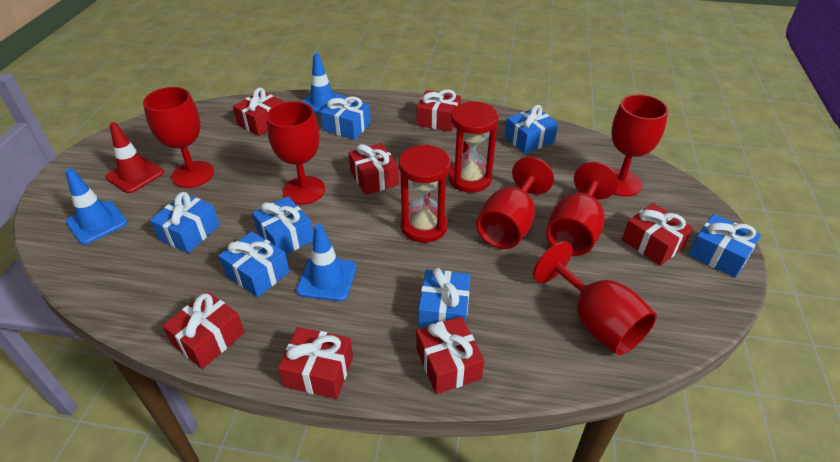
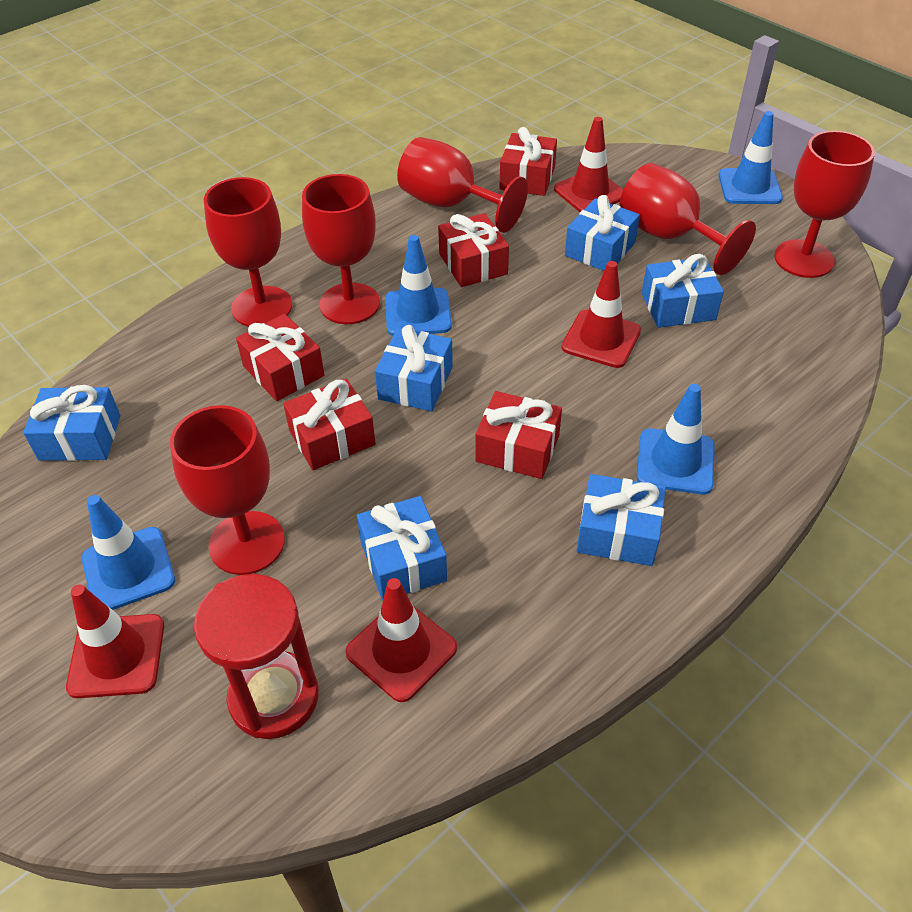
blue gift: [150,192,220,253] [219,231,290,298] [252,197,313,254] [320,96,371,140] [418,268,471,329] [505,105,558,154] [688,214,761,278] = 7 -> [23,385,120,461] [357,496,447,601] [375,325,453,411] [565,195,640,271] [577,474,666,566] [642,254,724,328] = 6
blue traffic cone: [65,168,127,245] [296,224,357,301] [302,53,346,114] = 3 -> [82,495,175,610] [385,235,452,336] [637,384,715,495] [719,111,783,204] = 4
red gift: [163,291,245,369] [233,88,283,136] [278,327,353,399] [349,143,399,195] [416,89,461,132] [416,316,484,394] [622,203,693,266] = 7 -> [236,314,324,401] [283,379,376,470] [438,213,509,287] [475,391,562,479] [499,127,557,196] = 5
red hourglass: [398,144,451,243] [448,101,499,193] = 2 -> [194,574,319,739] = 1
red traffic cone: [106,122,164,193] = 1 -> [66,585,164,698] [345,578,457,702] [554,117,623,212] [562,261,641,368] = 4

